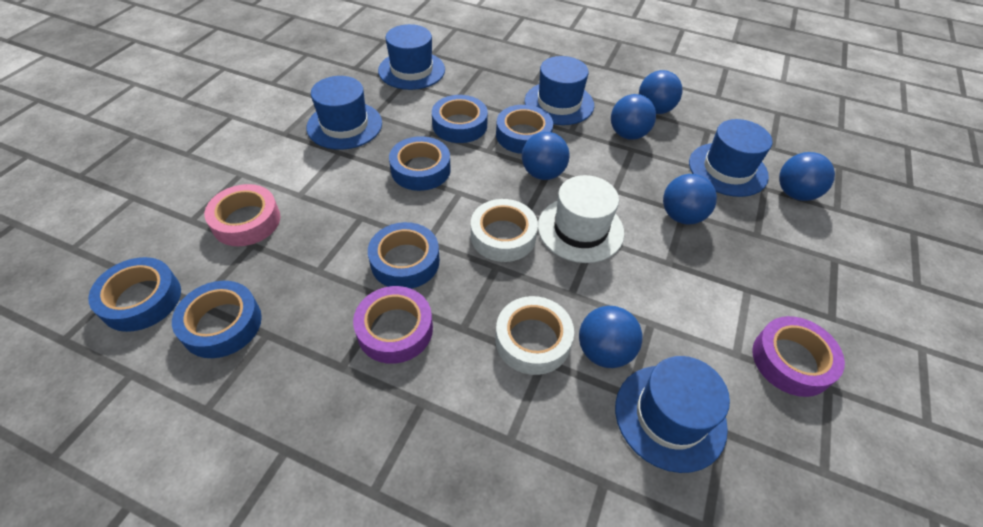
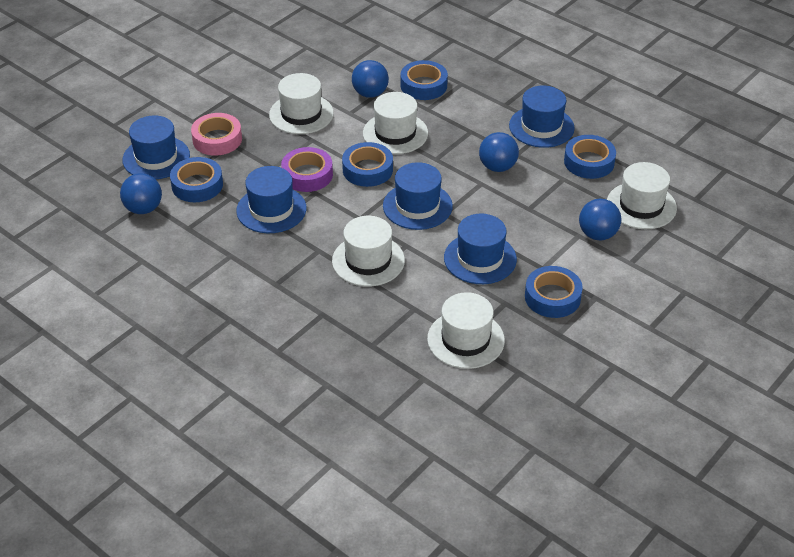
blue ball: [522,132,570,180] [579,306,642,368] [611,94,656,140] [639,70,682,114] [663,174,717,225] [779,152,835,201] = 6 -> [120,173,162,214] [352,60,389,98] [479,132,519,172] [579,199,621,240] = 4
blue tape: [88,257,181,332] [172,281,262,358] [368,222,440,289] [389,136,451,191] [432,95,488,143] [496,105,553,154] = 6 -> [170,157,223,202] [342,142,393,187] [400,60,448,100] [525,266,583,318] [564,135,616,179] = 5
purple tape: [353,286,433,364] [752,316,845,397] = 2 -> [281,147,333,192] = 1
white hat: [538,175,624,263] = 1 -> [269,73,334,134] [332,216,405,286] [363,92,428,154] [427,292,505,369] [607,162,677,229] = 5
white tape: [471,199,538,262] [495,296,574,375] = 2 -> none = 0

